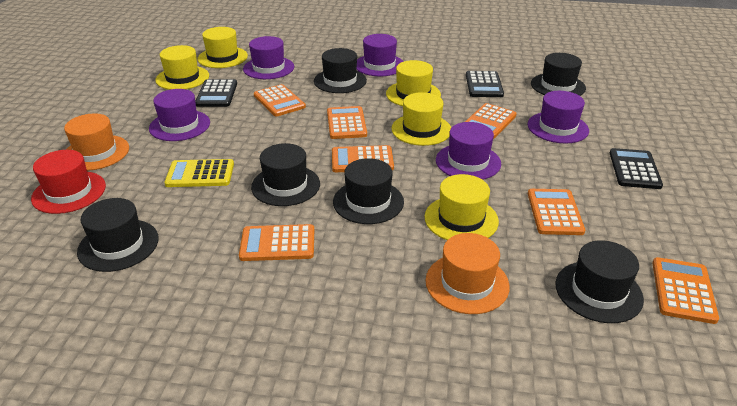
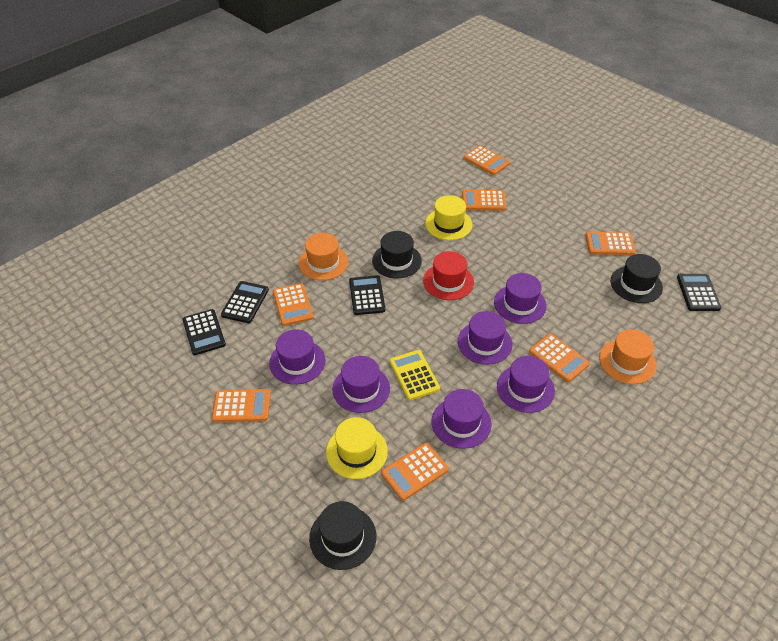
black calculator: [195,79,237,107] [466,71,504,97] [610,148,663,189] = 3 -> [182,309,226,355] [221,281,269,323] [349,275,385,315] [677,274,721,311] = 4
black hat: [77,198,159,272] [251,143,320,206] [314,48,367,93] [333,158,404,224] [531,53,586,96] [555,240,644,323] = 6 -> [309,501,376,570] [372,231,422,278] [611,254,663,303] = 3
purple hat: [149,89,210,141] [243,36,294,79] [357,34,404,76] [436,122,501,180] [527,91,589,143] = 5 -> [269,330,325,385] [332,356,390,413] [432,389,492,449] [458,311,513,365] [494,273,547,324] [497,356,555,413] = 6
yellow hat: [155,45,209,90] [198,27,248,68] [386,60,441,106] [391,92,451,146] [424,174,499,240] = 5 -> [326,417,388,479] [425,195,473,240] = 2

